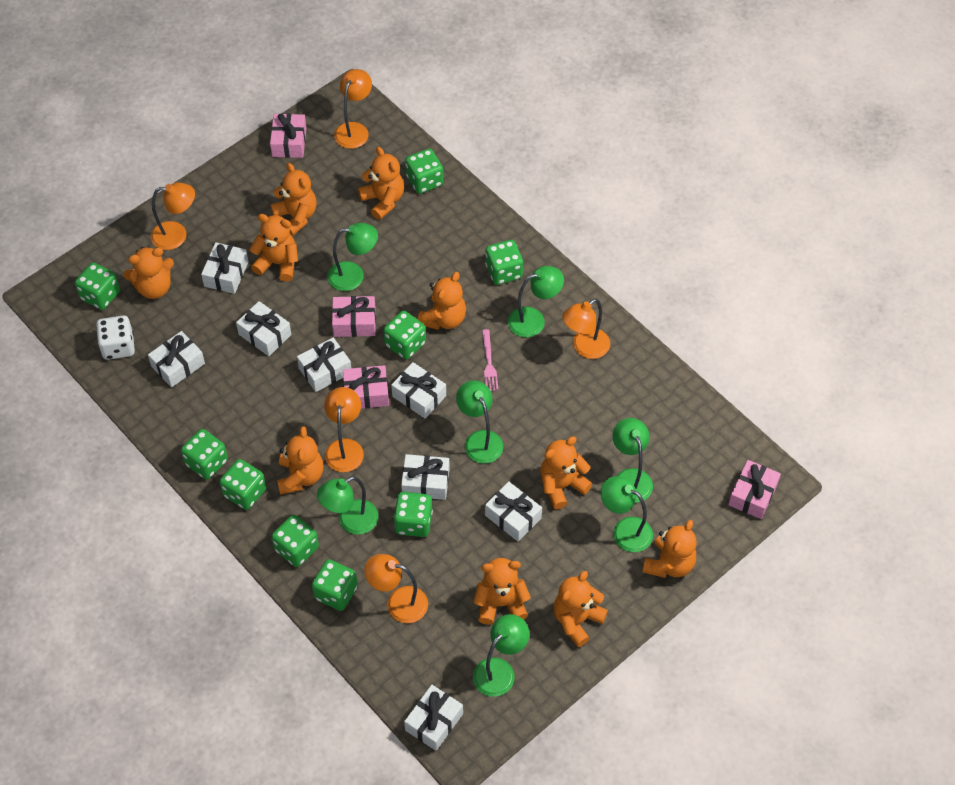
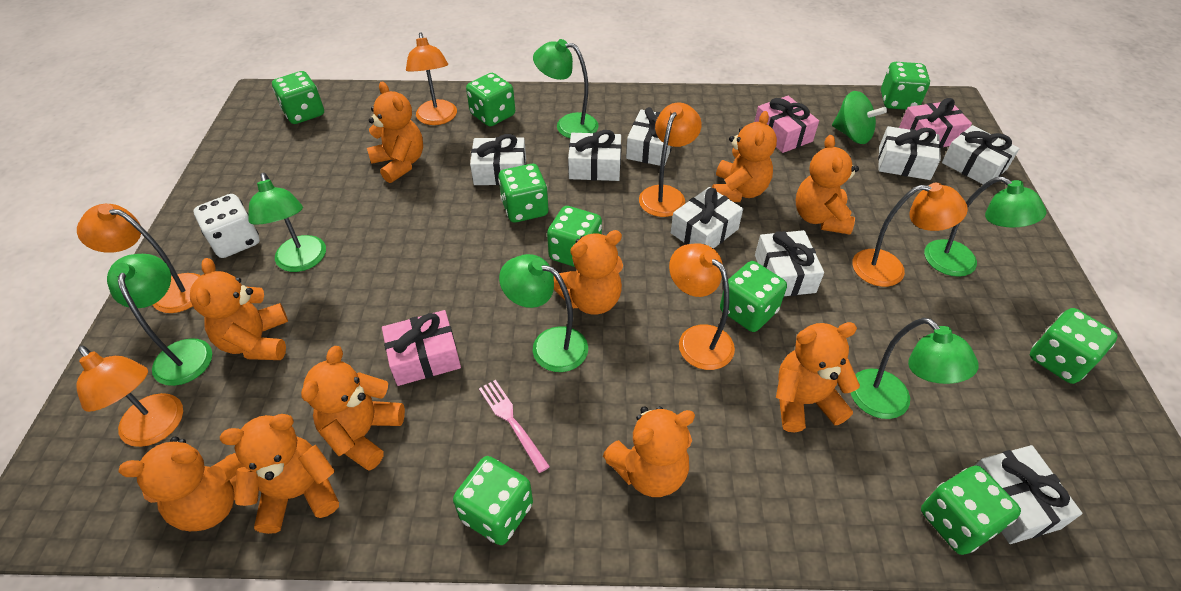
green lamp: [317,476,379,535] [327,223,378,291] [456,380,503,464] [473,614,529,697] [508,266,564,338] [601,476,653,552] [613,418,653,503] = 7 -> [107,254,212,386] [249,173,326,272] [499,254,588,372] [533,39,599,138] [851,318,979,419] [924,176,1046,277] = 6
green spinning top: none = 0 -> [832,91,887,144] = 1
orange lamp: [151,182,195,250] [324,387,364,472] [334,69,372,149] [364,554,428,623] [562,298,610,359] = 5 -> [76,345,183,447] [77,204,201,313] [406,32,457,125] [639,103,702,217] [669,243,735,370] [852,182,968,287] = 6
pink gift: [270,113,306,158] [332,296,376,337] [343,365,389,409] [728,460,781,519] = 4 -> [382,310,461,386] [755,96,819,153] [899,98,972,148] = 3

